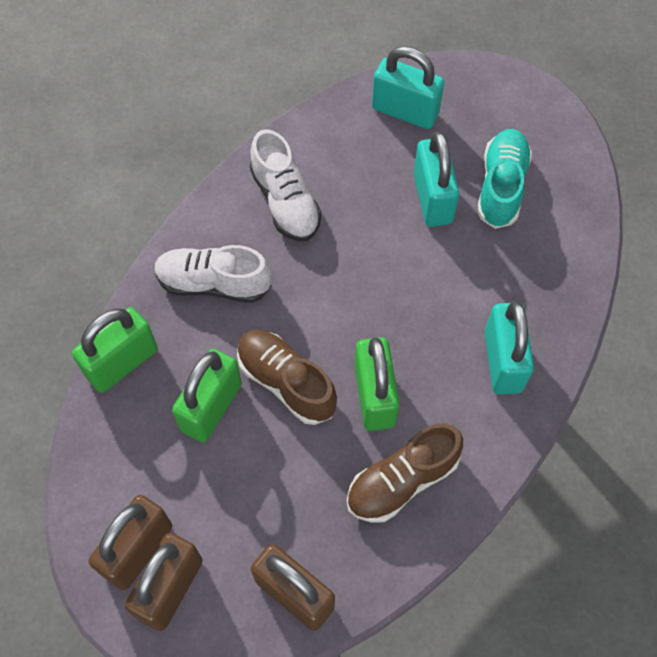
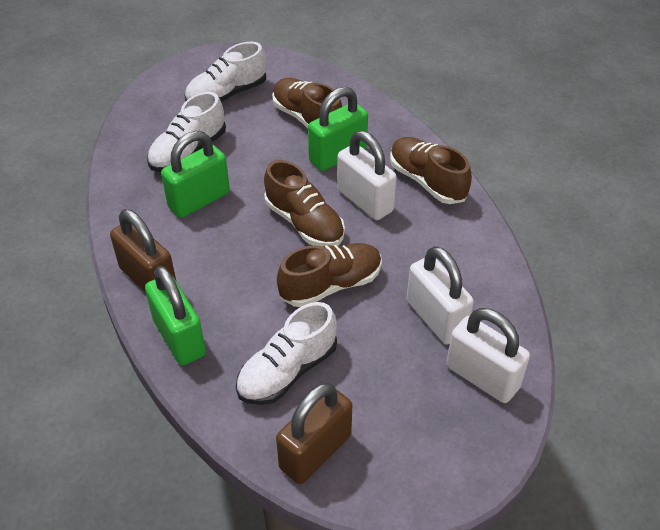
brown padlock: [89,495,172,590] [125,533,203,631] [251,544,335,631] = 3 -> [110,209,176,293] [276,382,352,484] = 2
brown shoe: [237,330,337,425] [347,423,463,523] = 2 -> [264,160,345,246] [272,78,342,128] [277,243,382,307] [390,137,472,204] = 4
turquoise padlock: [372,46,445,129] [414,131,459,227] [485,301,534,395] = 3 -> none = 0
turquoise shoe: [477,129,532,229] = 1 -> none = 0
white padlock: none = 0 -> [337,131,397,220] [407,246,474,345] [446,308,530,403] = 3
white shoe: [154,245,272,303] [250,129,322,241] = 2 -> [147,92,226,172] [184,42,266,102] [236,302,337,405] = 3

